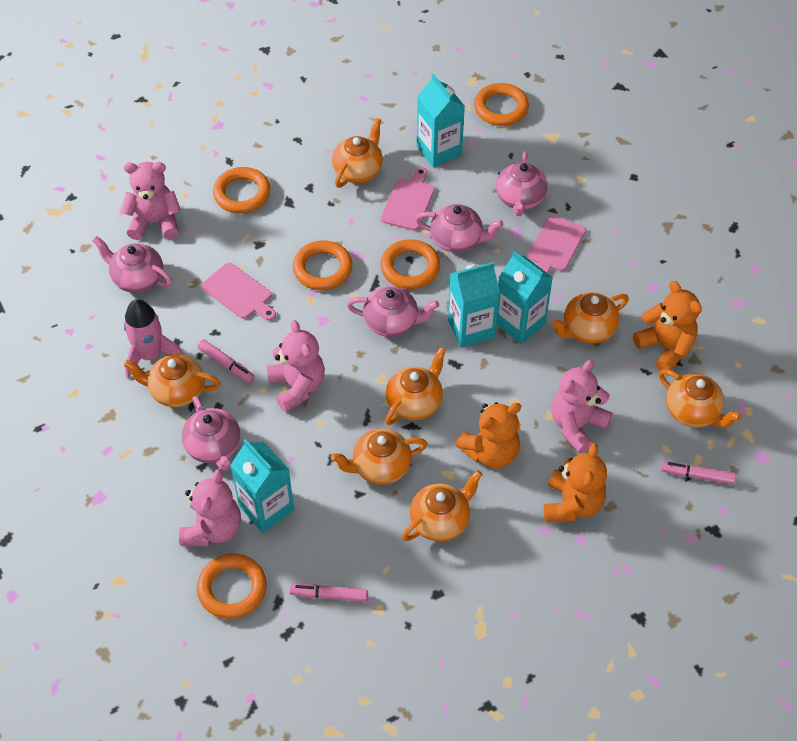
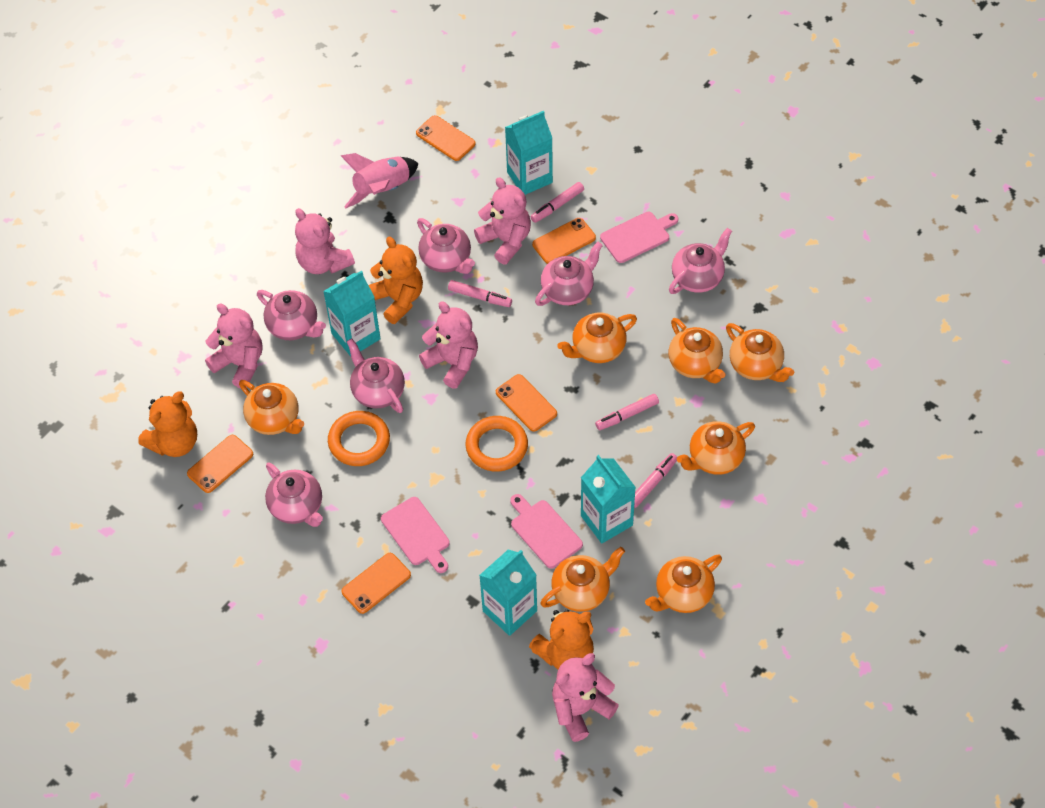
orange phone: none = 0 -> [187,435,253,493] [341,553,411,614] [416,115,476,161] [496,374,557,432] [532,218,596,264] = 5
orange ring: [197,554,267,619] [213,167,270,213] [293,241,353,290] [381,239,440,289] [474,83,529,126] = 5 -> [328,411,390,466] [466,416,528,472] = 2
pink marker: [197,340,255,383] [290,584,368,602] [661,461,736,485] = 3 -> [448,280,512,307] [531,182,584,223] [595,394,659,430] [634,453,677,508] = 4
pink teapot: [92,236,173,293] [182,396,240,471] [347,286,439,337] [415,204,503,253] [496,151,547,216] = 5 -> [257,290,326,340] [265,462,323,527] [347,339,405,413] [417,218,475,274] [535,242,603,306] [669,228,732,294] = 6
pink teddy bear: [121,162,181,240] [179,469,241,546] [267,320,325,412] [551,360,613,453] = 4 -> [205,304,263,388] [295,208,355,274] [419,301,478,389] [474,177,531,264] [552,653,619,742] = 5

